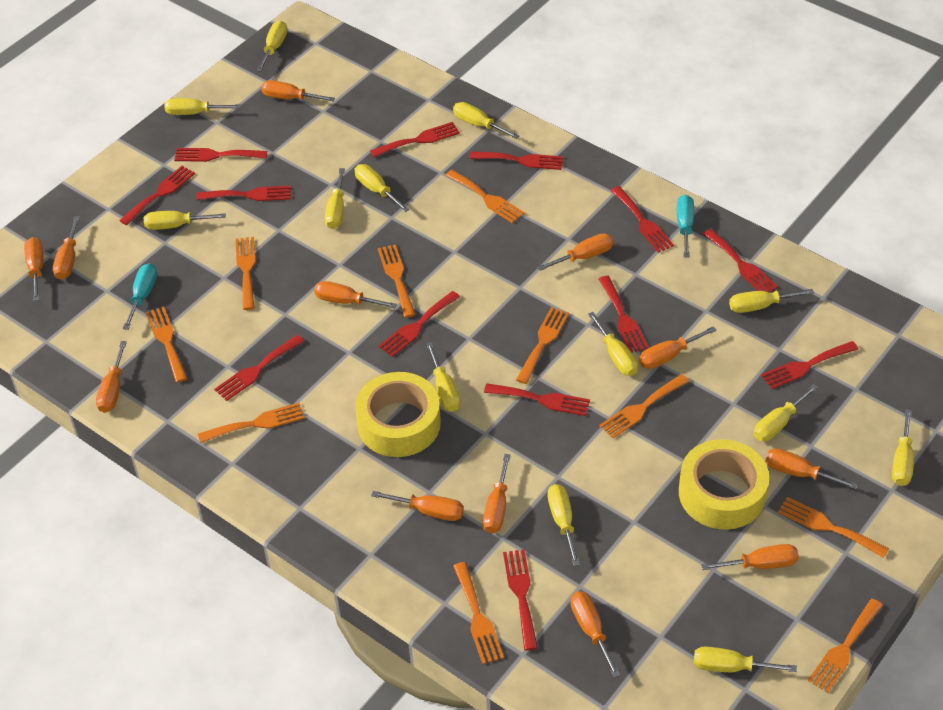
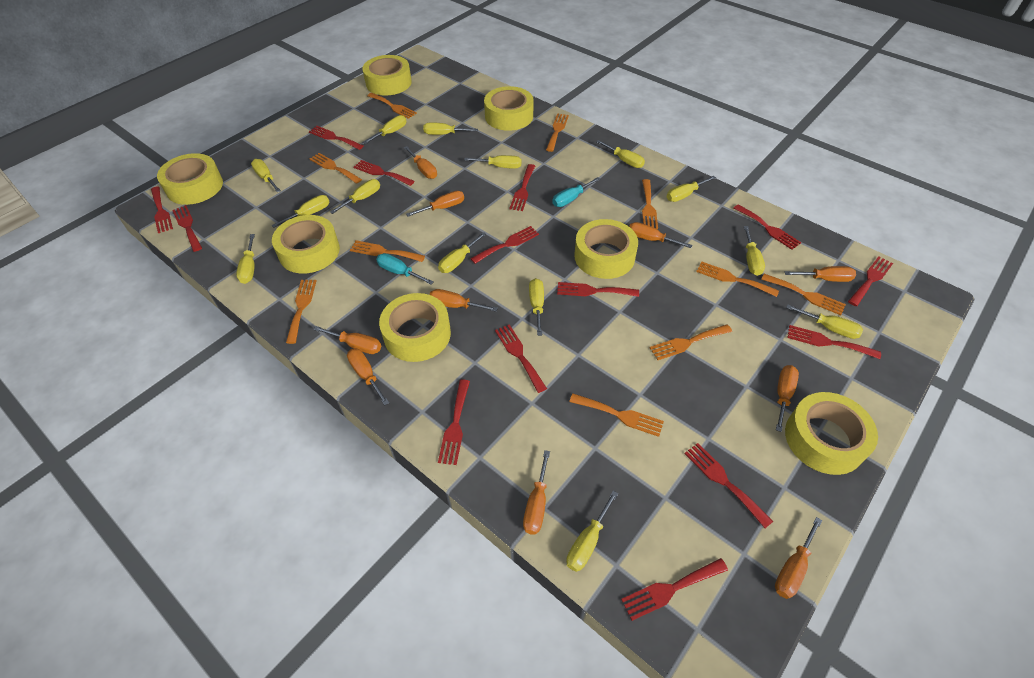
orange screwdriver: [24,237,43,301] [53,216,80,280] [96,341,127,413] [261,80,335,101] [314,281,397,308] [371,491,464,521] [483,454,511,534] [537,233,613,271] [570,591,620,678] [639,326,717,369] [701,544,799,570] [765,448,858,489] = 12 -> [313,326,381,354] [347,348,389,405] [404,146,437,179] [406,191,464,217] [430,289,498,312] [523,450,550,534] [629,222,692,248] [775,517,822,599] [776,365,799,432] [784,266,856,282] = 10
red fork: [119,166,195,225] [174,148,267,162] [196,186,291,201] [214,335,304,401] [370,122,460,157] [379,291,460,357] [469,151,563,170] [484,383,590,416] [503,550,538,650] [599,276,649,353] [611,186,674,253] [703,229,778,292] [761,341,858,389] = 13 -> [151,186,173,233] [172,205,202,252] [309,126,363,150] [354,160,414,186] [438,380,470,465] [470,226,539,264] [495,324,547,393] [509,164,535,211] [557,282,639,297] [621,558,728,621] [684,443,773,528] [734,204,801,250] [787,325,881,359] [848,256,893,306] = 14
yellow screwdriver: [144,211,226,230] [164,98,241,115] [256,21,287,72] [325,168,345,229] [355,164,410,212] [426,342,460,412] [453,102,519,139] [548,484,580,566] [588,312,638,376] [694,647,797,672] [729,289,814,313] [754,384,818,441] [892,409,914,486] = 13 -> [236,234,255,284] [251,159,281,192] [271,195,329,228] [330,179,380,214] [363,115,407,144] [423,122,478,135] [438,232,486,273] [464,155,521,169] [529,278,544,336] [566,491,618,572] [596,140,645,168] [667,176,716,202] [744,226,765,276] [786,304,863,339] = 14
yellow tape: [355,372,441,457] [679,439,769,530] = 2 -> [157,153,223,205] [272,215,340,274] [362,55,412,96] [379,293,451,362] [484,86,534,131] [574,219,638,279] [785,392,878,475] = 7

